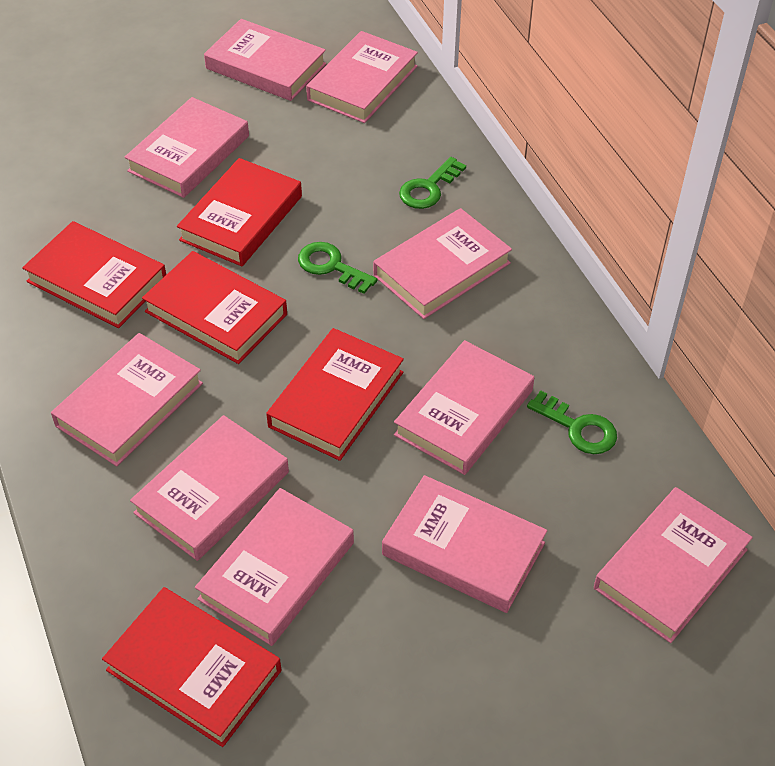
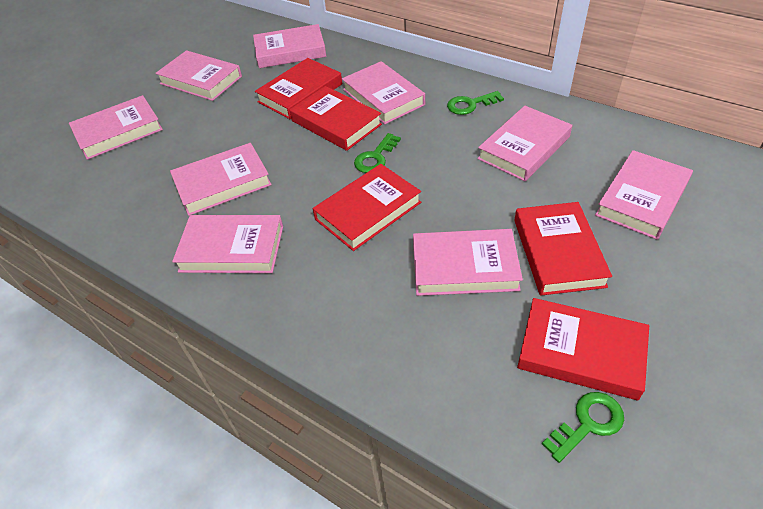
pink book: [51,333,203,466] [125,97,249,198] [130,415,289,561] [195,488,354,646] [204,19,326,101] [306,31,418,123] [373,208,512,319] [382,475,547,613] [394,340,534,475] [594,487,753,643] = 10 -> [69,95,163,160] [155,50,242,101] [170,143,272,216] [172,215,283,273] [253,24,326,68] [342,61,425,124] [413,229,523,296] [477,106,572,181] [595,150,693,240] = 9

